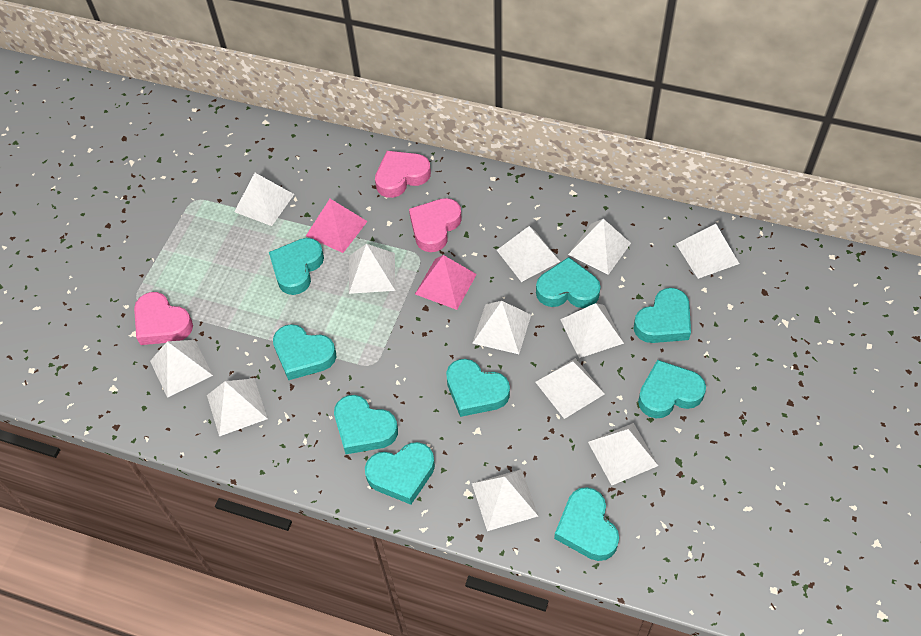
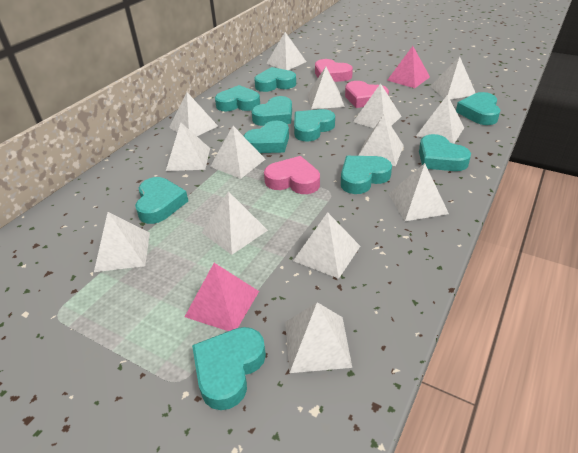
turquoise heart: [269,238,324,295] [273,324,336,380] [334,395,398,454] [365,442,435,505] [446,359,510,417] [536,257,601,308] [554,487,619,561] [634,288,691,343] [638,360,706,418] = 9 -> [135,177,188,224] [192,327,266,410] [215,85,260,111] [244,121,289,153] [251,96,292,126] [254,67,296,92] [294,109,335,142] [341,156,392,194] [419,134,471,171] [456,92,500,125] = 10
white pyramid: [150,340,213,398] [207,378,268,436] [234,173,294,226] [349,244,395,294] [472,301,531,354] [472,469,538,531] [497,226,560,282] [536,358,605,419] [560,303,624,358] [568,219,631,275] [588,423,658,485] [676,224,739,279] = 12 -> [94,212,150,272] [166,123,210,171] [169,92,218,136] [202,191,268,255] [210,126,265,179] [266,32,306,70] [285,302,352,373] [293,212,360,279] [308,67,345,109] [353,83,402,128] [358,115,404,166] [389,163,449,221] [416,95,464,144] [430,56,475,100] = 14

